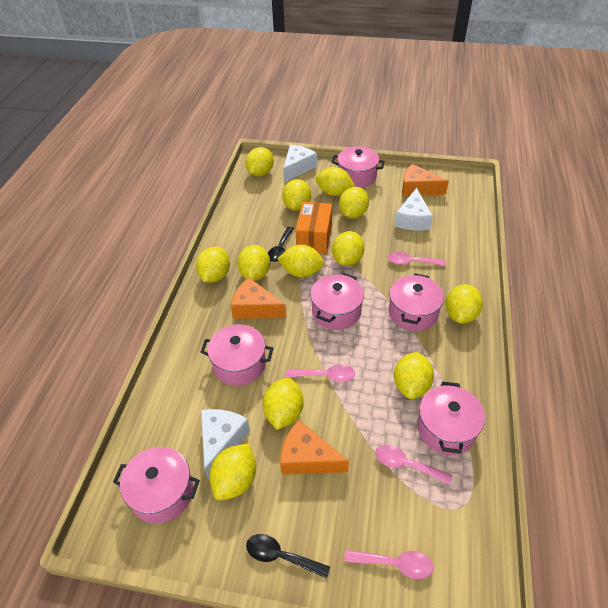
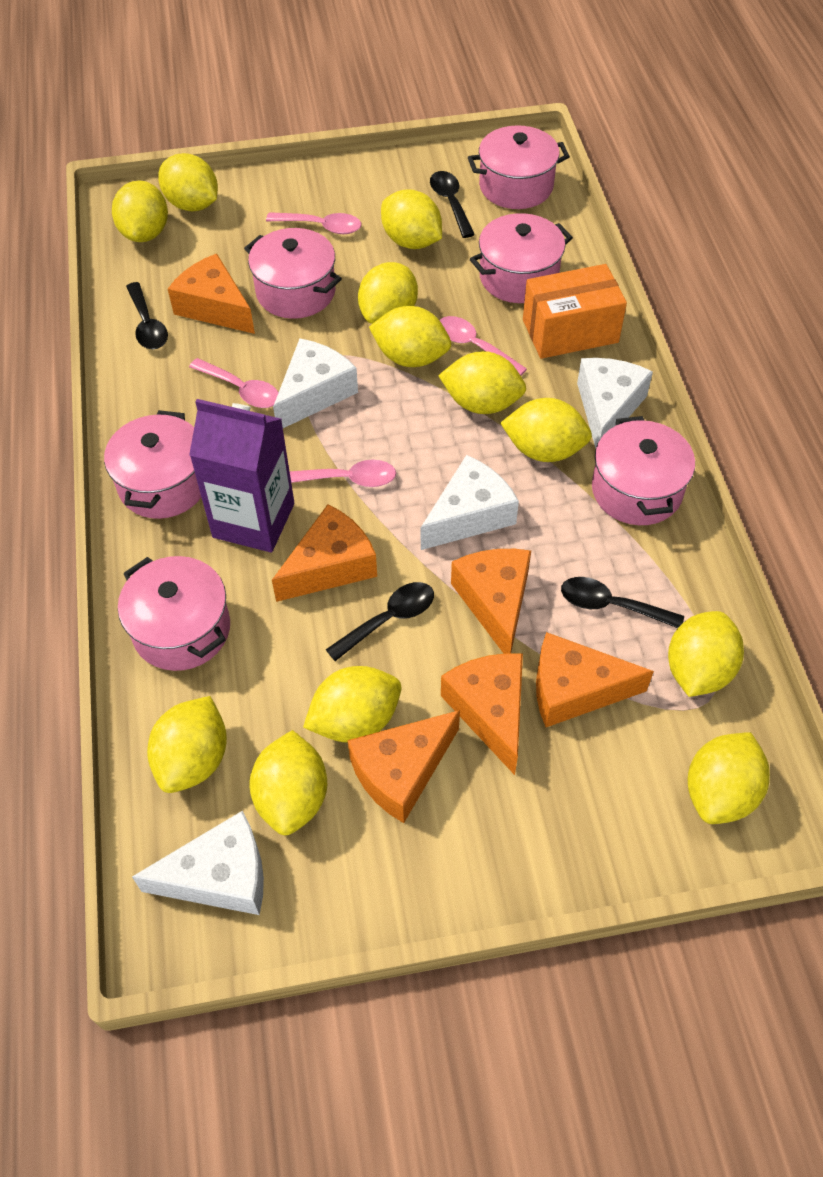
black spoon: [246,534,330,579] [268,226,294,262] = 2 -> [126,282,168,349] [325,582,434,661] [430,171,475,238] [561,577,684,628] = 4
orange cheese: [231,278,286,319] [280,420,349,475] [402,164,449,196] = 3 -> [168,254,255,334] [272,504,377,602] [347,710,460,823] [441,653,523,775] [451,549,531,654] [536,632,654,727] = 6
purple carton: none = 0 -> [189,399,294,553] = 1
white cheese: [201,409,250,481] [283,145,317,182] [395,188,433,231] = 3 -> [132,810,264,915] [273,339,358,428] [421,455,519,550] [577,358,653,448] = 4

